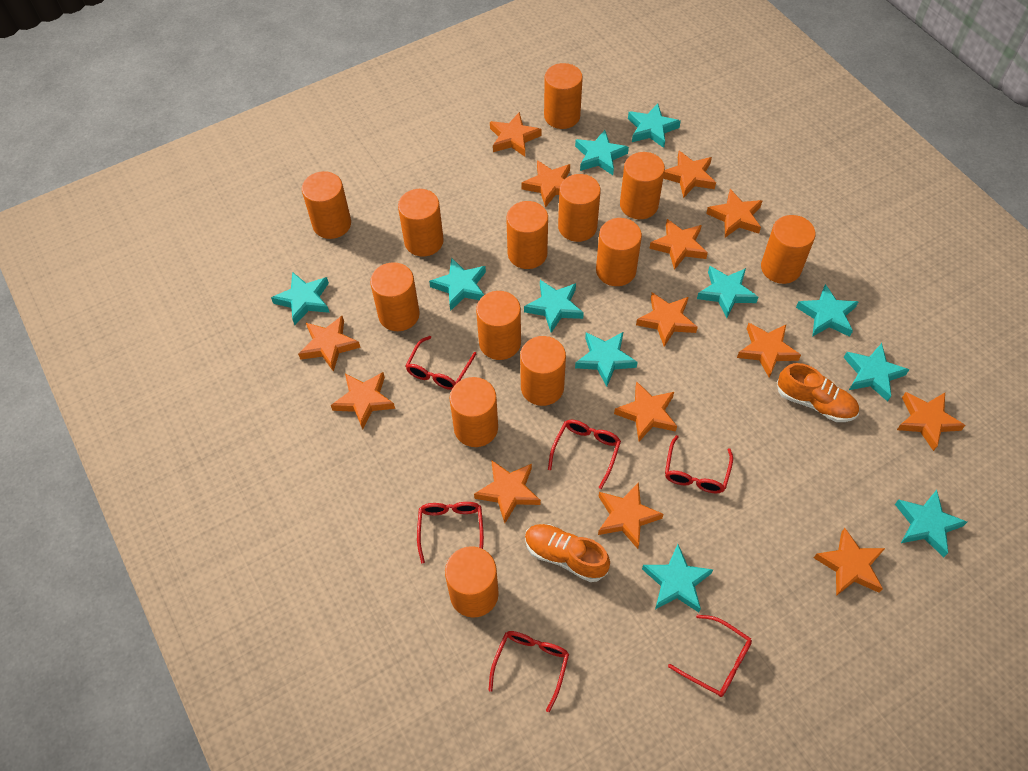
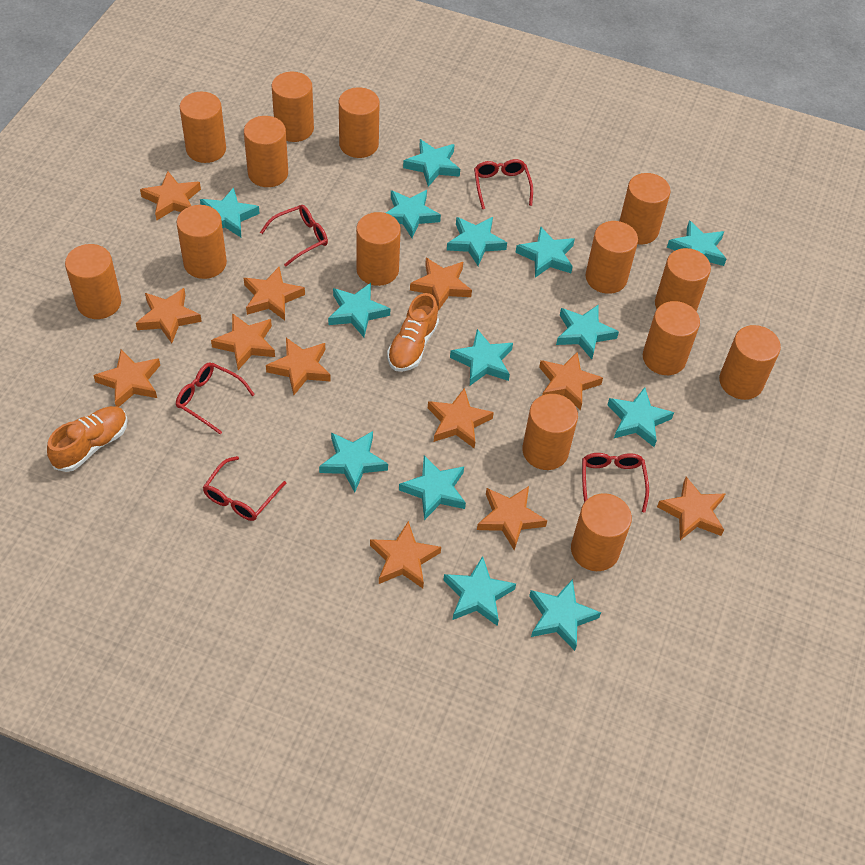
orange cylinder: [302,171,351,239] [370,262,420,331] [398,189,444,257] [445,546,499,618] [450,377,498,447] [476,291,521,360] [506,201,548,269] [520,336,566,406] [544,63,583,129] [558,174,601,242] [596,218,642,286] [620,152,665,219] [761,215,816,284] = 13 -> [65,244,121,319] [177,205,227,279] [180,92,226,163] [244,116,288,187] [272,72,314,142] [339,87,380,158] [356,212,401,286] [522,394,578,470] [571,493,632,571] [585,221,638,294] [620,173,671,244] [643,301,700,375] [655,248,711,312] [719,325,781,400] = 14
orange star: [298,315,361,372] [331,372,395,429] [474,460,541,523] [490,112,541,157] [521,160,570,208] [598,482,664,549] [614,381,677,441] [636,293,698,347] [649,219,708,270] [663,151,716,198] [706,189,763,237] [737,323,801,378] [814,528,885,596] [897,392,965,451] = 14 -> [93,349,160,407] [136,288,202,343] [140,171,201,220] [211,313,275,370] [244,267,305,320] [266,338,331,395] [370,521,441,588] [410,258,472,311] [428,388,494,449] [477,486,548,550] [539,352,603,410] [657,477,726,540] = 12
red glasses: [406,336,477,390] [417,502,484,563] [488,631,569,712] [548,420,621,489] [665,435,733,493] [668,615,752,697] = 6 -> [176,362,255,435] [203,456,286,521] [260,205,328,266] [474,159,533,209] [582,453,649,513] = 5
turquoise star: [271,272,330,325] [429,257,486,311] [524,280,584,333] [575,130,629,175] [575,332,638,387] [628,104,681,148] [642,544,713,612] [697,266,758,318] [796,284,859,337] [844,343,909,402] [895,490,967,557] = 11 -> [200,188,260,237] [319,431,388,492] [328,283,390,337] [386,190,441,238] [399,456,466,520] [403,139,460,187] [443,556,516,626] [447,217,507,266] [450,329,513,385] [516,226,575,278] [529,579,601,651] [556,304,619,359] [607,387,674,447] [667,220,726,266] = 14

